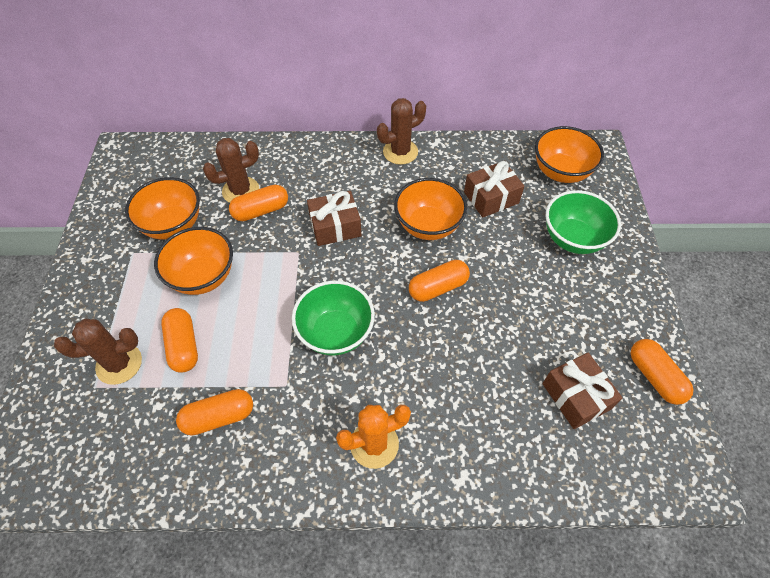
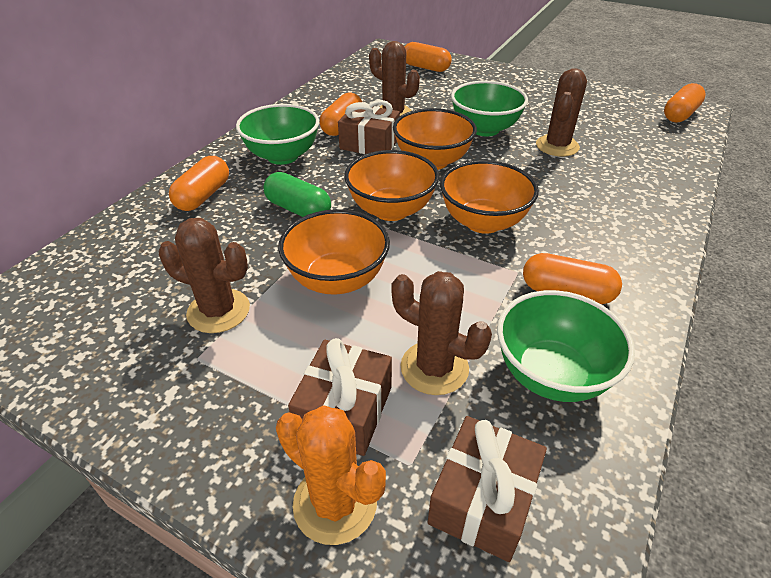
brown cactus: [54,319,142,385] [203,138,259,203] [377,98,426,165] = 3 -> [159,218,250,333] [369,41,420,116] [391,271,492,395] [536,68,587,156] = 4
green bowl: [292,281,375,355] [546,190,621,254] = 2 -> [236,104,319,165] [451,81,528,136] [497,290,635,402] = 3
green capsule: none = 0 -> [264,172,331,217] = 1

